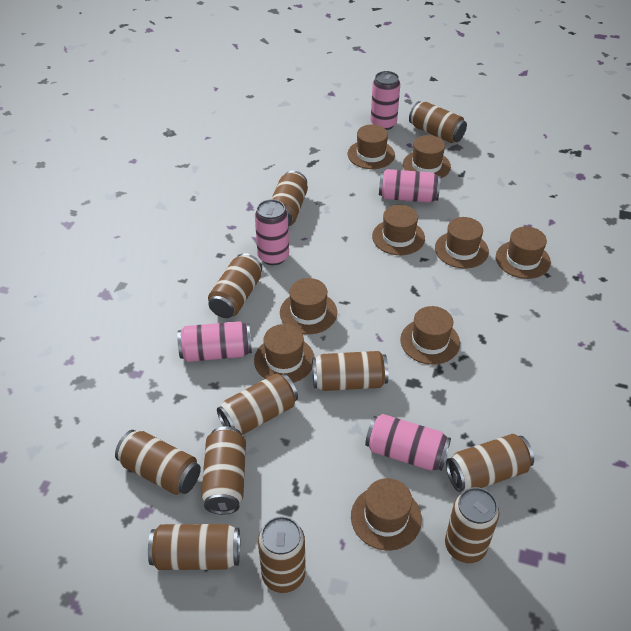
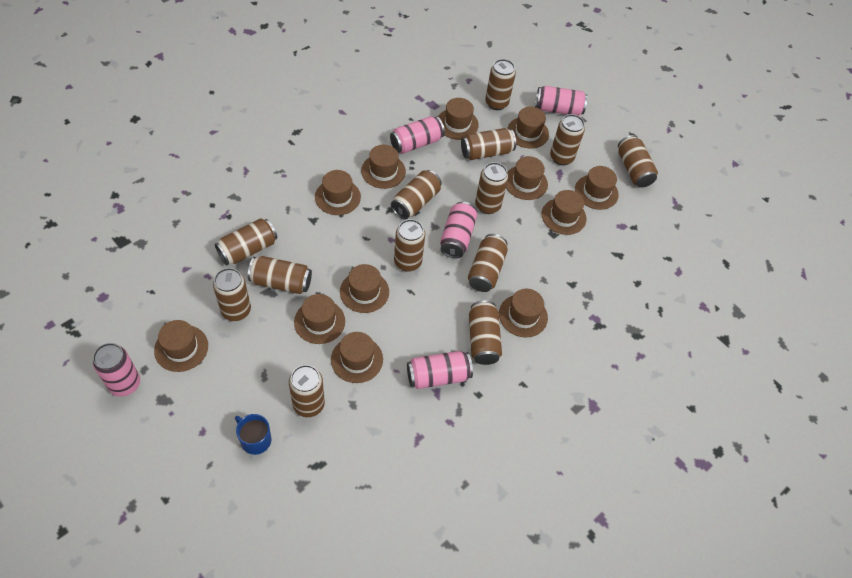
blue mug: none = 0 -> [235,414,271,455] = 1
brown can: [115,430,201,495] [148,524,240,570] [201,427,246,515] [208,253,262,318] [217,373,298,435] [258,516,306,593] [271,171,308,226] [312,351,388,391] [409,101,467,143] [445,487,499,563] [446,434,534,492] = 11 -> [213,268,251,321] [215,218,277,265] [248,256,312,294] [289,365,325,417] [391,170,442,220] [394,219,425,272] [461,128,516,160] [468,234,508,292] [469,300,502,365] [475,162,508,214] [485,59,516,110] [550,114,585,165] [618,135,658,187] = 13
brown hat: [254,324,315,383] [280,278,337,334] [348,125,395,169] [351,478,422,551] [372,205,425,255] [400,306,460,365] [403,135,451,178] [435,217,489,269] [496,226,551,279] = 9 -> [154,320,208,372] [294,294,345,344] [315,170,361,215] [331,332,383,383] [340,264,389,313] [361,144,406,189] [438,98,479,140] [499,289,548,337] [506,156,548,200] [507,107,549,148] [542,190,586,235] [575,166,619,210] = 12

